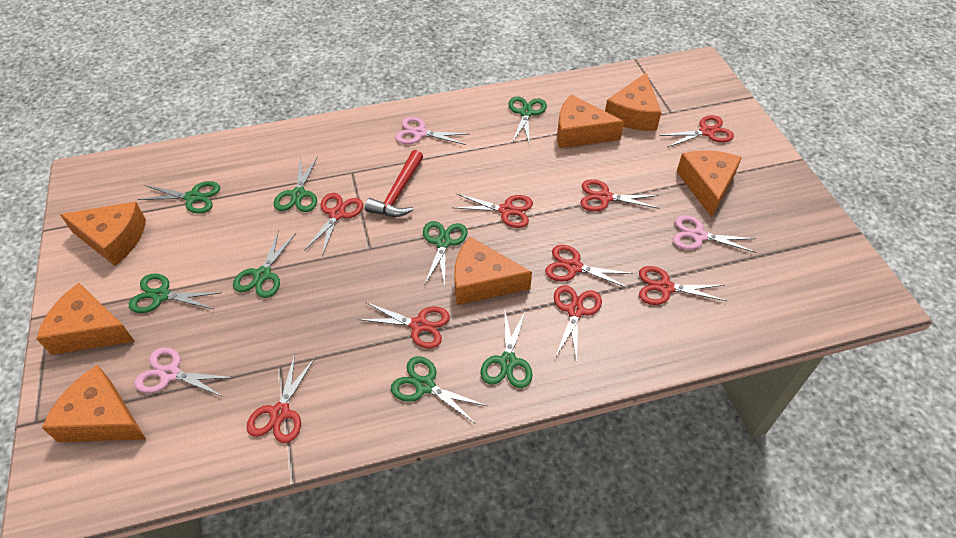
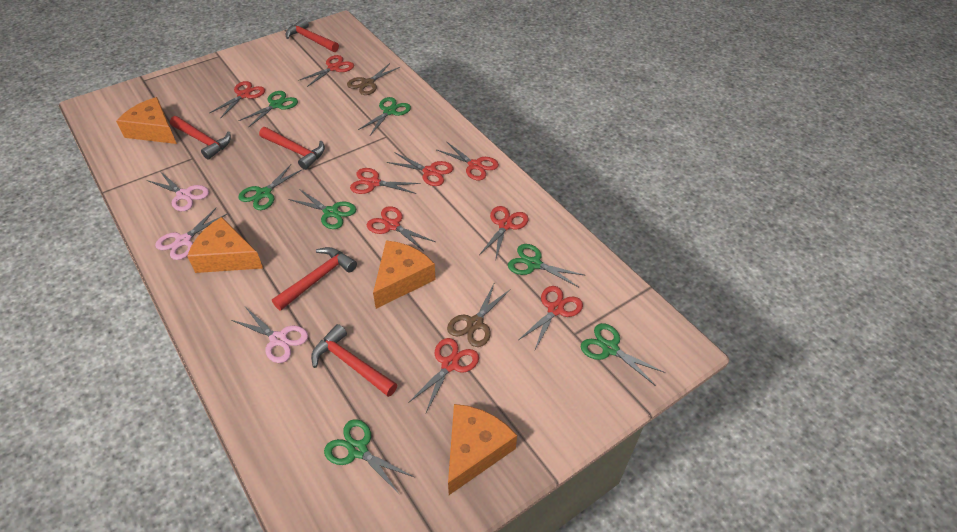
brown scissors: none = 0 -> [347,63,400,95] [447,282,511,347] = 2
green scissors: [129,273,220,313] [138,181,220,214] [233,230,296,298] [274,156,318,212] [391,356,487,424] [423,221,467,286] [480,311,533,388] [509,96,547,143] = 8 -> [238,91,298,128] [238,164,303,210] [288,189,356,229] [324,419,414,495] [358,97,411,135] [508,244,586,287] [581,323,666,386] = 7
orange cheese: [36,283,135,355] [42,365,146,442] [60,202,146,266] [454,237,532,305] [557,95,624,148] [605,73,662,131] [676,150,742,217] = 7 -> [116,97,177,144] [187,217,263,273] [373,240,436,309] [448,404,517,495] = 4
red hammer: [365,150,423,217] = 1 -> [170,116,231,160] [259,127,325,170] [272,247,357,311] [286,19,339,52] [311,324,397,397] = 5

